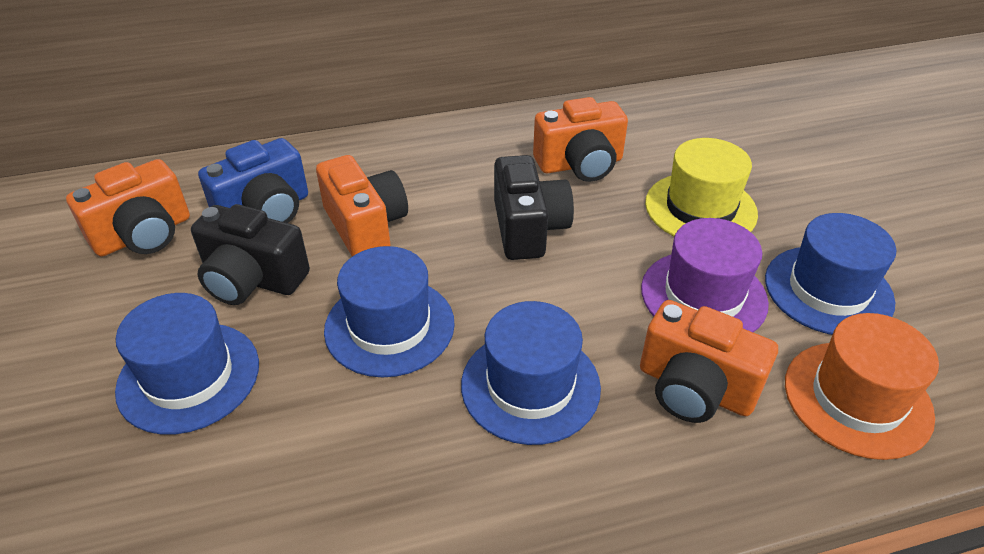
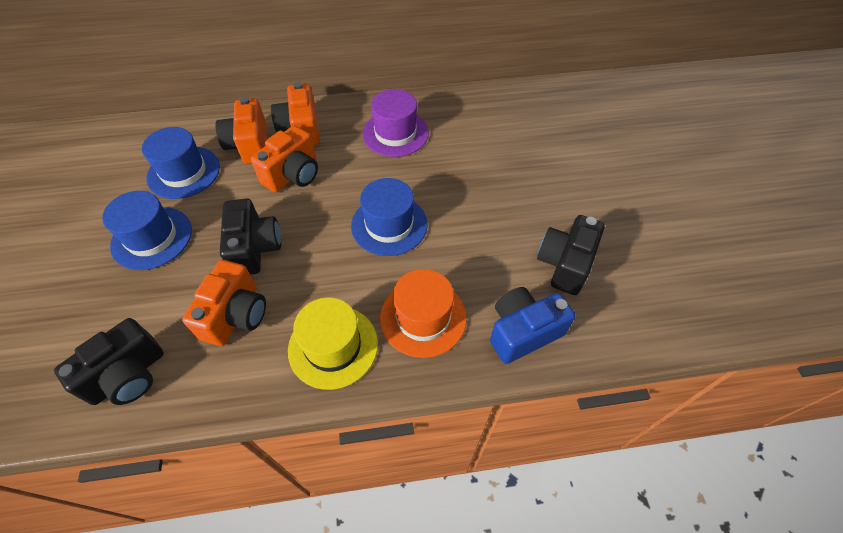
black camera: [191,204,310,305] [494,155,574,260] = 2 -> [54,318,164,405] [220,198,281,275] [537,215,605,295] = 3
blue hat: [115,293,259,435] [324,246,455,377] [461,301,601,445] [765,213,896,335] = 4 -> [102,191,192,270] [142,127,220,199] [351,178,428,256] = 3

